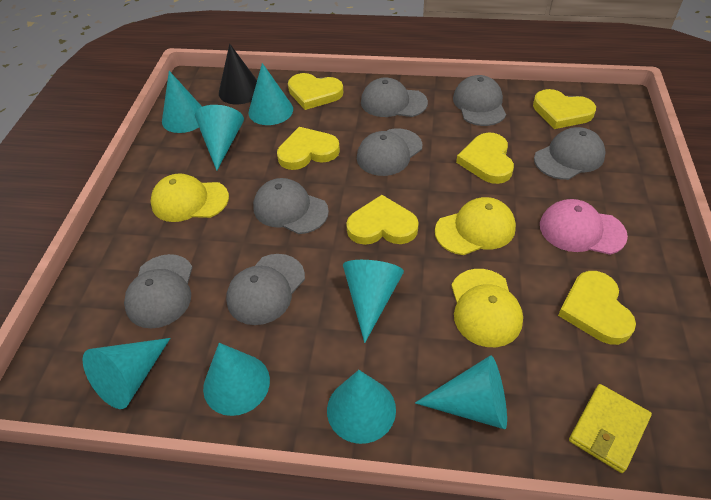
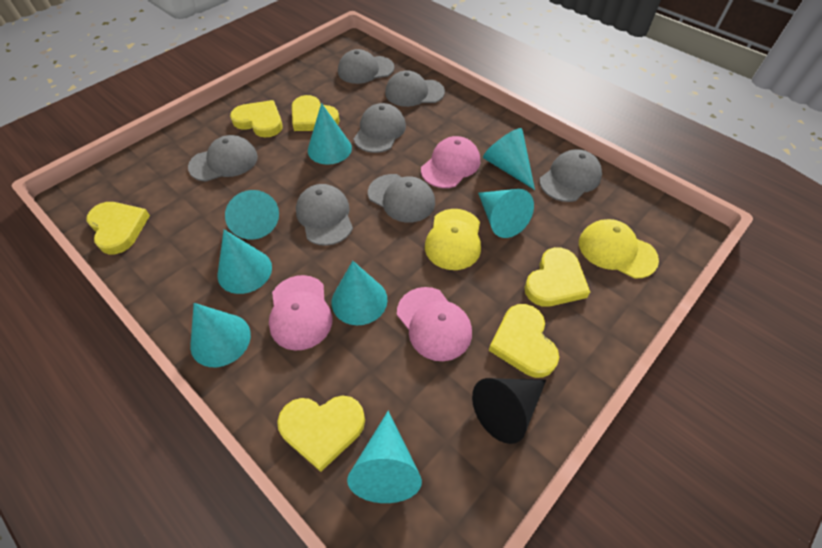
pink cap: [540,199,628,255] = 1 -> [269,275,333,351] [397,287,472,361] [421,136,480,188] = 3
yellow cap: [150,173,229,222] [435,197,516,255] [451,269,523,347] = 3 -> [425,209,481,270] [579,219,659,278] = 2
yellow wallet: [569,384,652,473] = 1 -> none = 0

